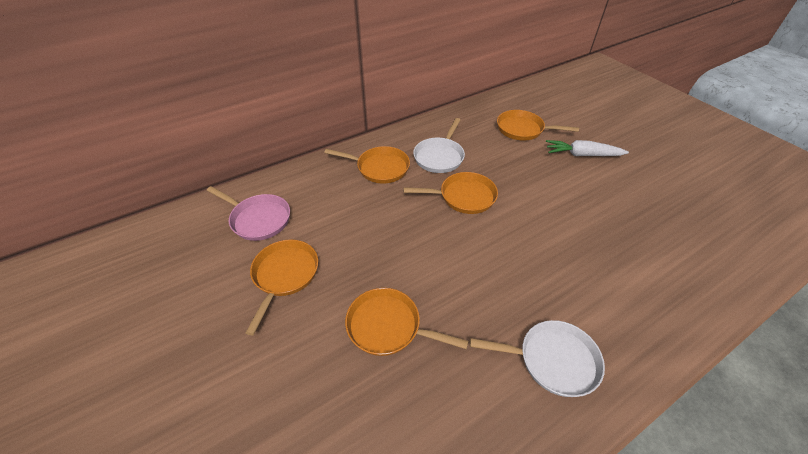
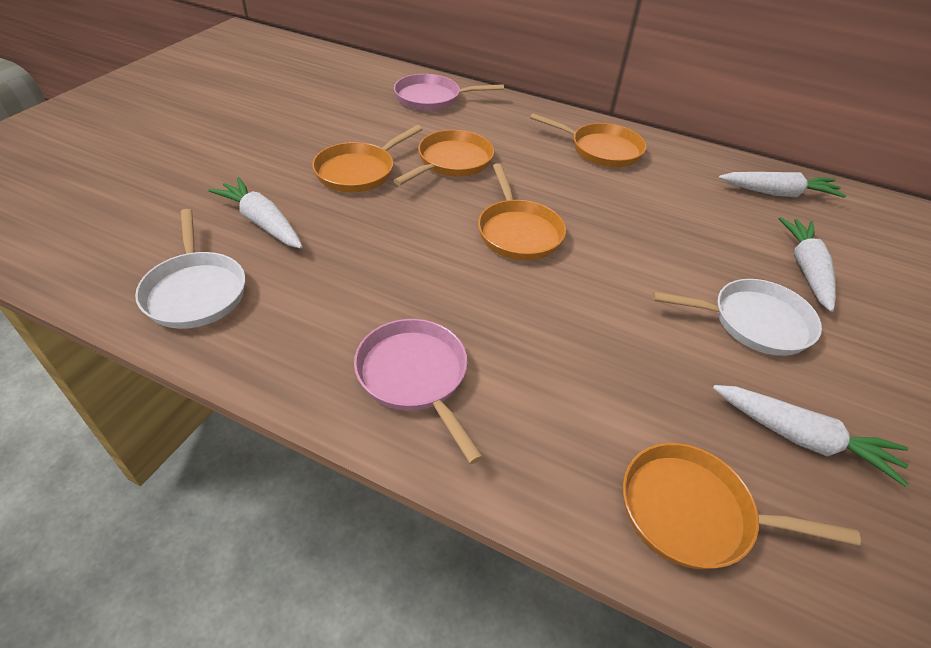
pink pan: [207,186,290,241] = 1 -> [354,319,483,464] [394,74,504,111] = 2
white carrot: [546,140,629,156] = 1 -> [208,177,303,248] [713,385,908,487] [719,172,846,198] [779,217,836,312] = 4

